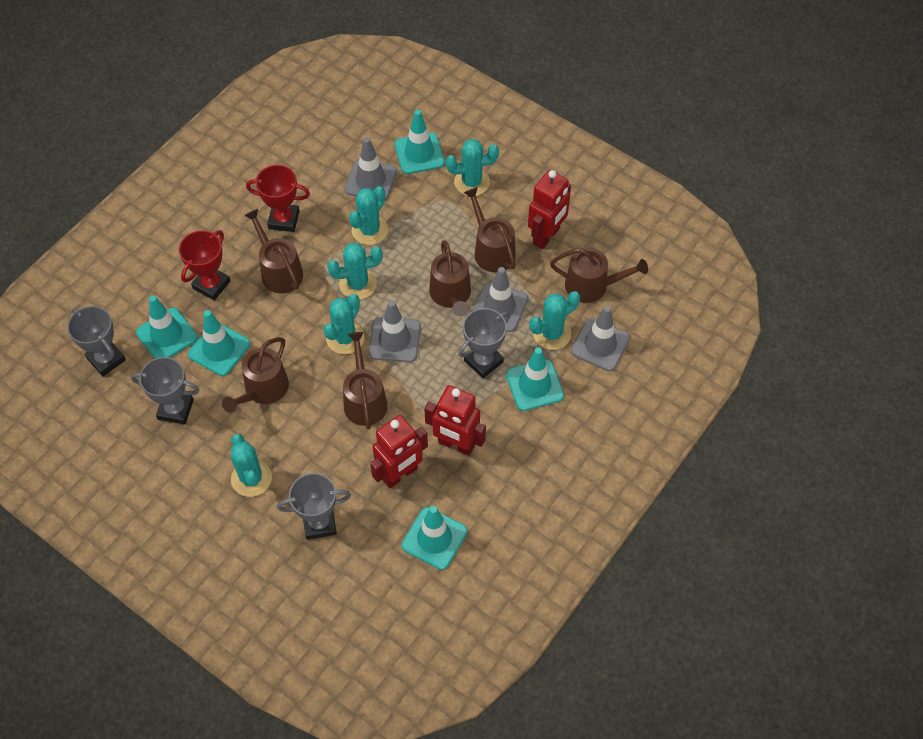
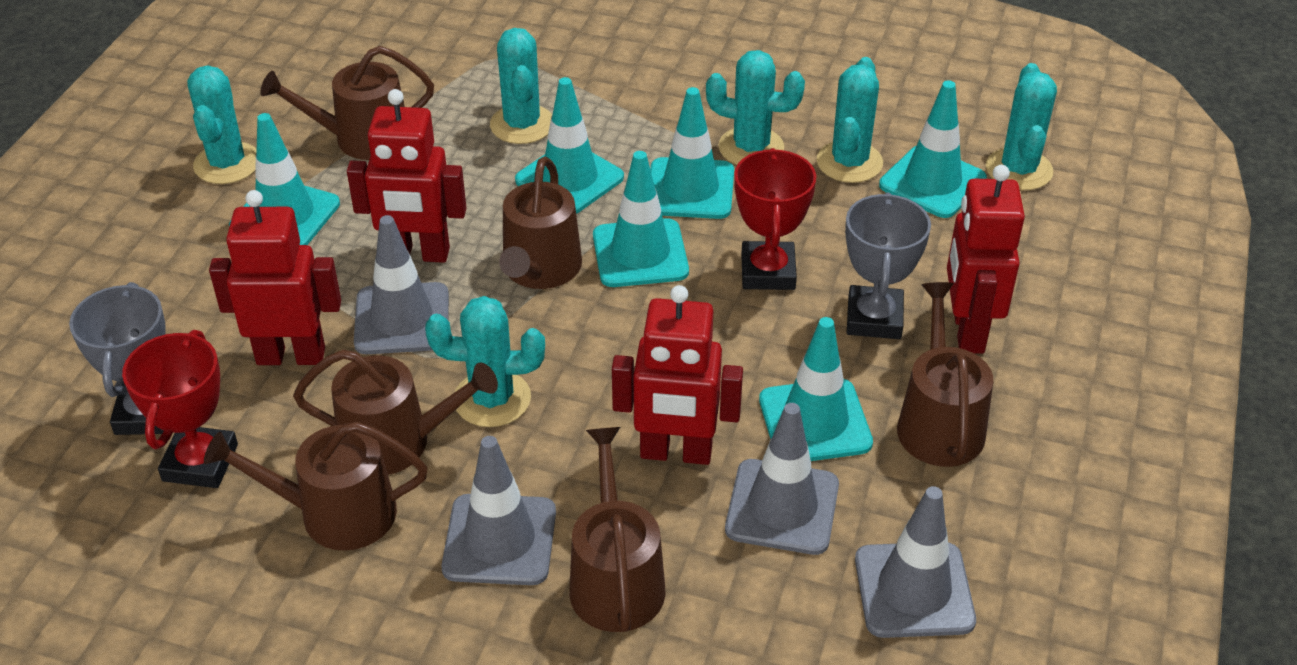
grey trophy: [67,306,126,376] [131,357,199,425] [277,473,351,540] [458,308,510,378] = 4 -> [69,282,166,435] [845,192,931,339] = 2
red robot: [370,415,428,488] [424,385,486,456] [528,170,571,249] = 3 -> [209,190,341,365] [347,89,466,263] [612,285,743,465] [947,165,1025,354] = 4
turquoise traffic cone: [136,296,198,359] [188,310,250,376] [394,110,445,174] [402,506,467,570] [506,347,564,411] = 5 -> [229,113,340,245] [515,77,624,214] [593,151,689,287] [650,87,734,219] [759,317,873,461] [879,80,987,218] = 6

